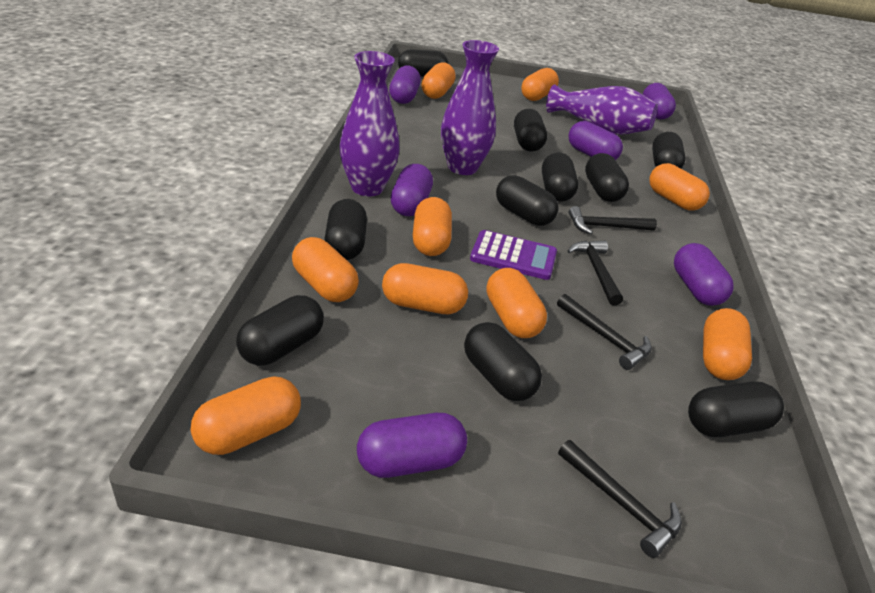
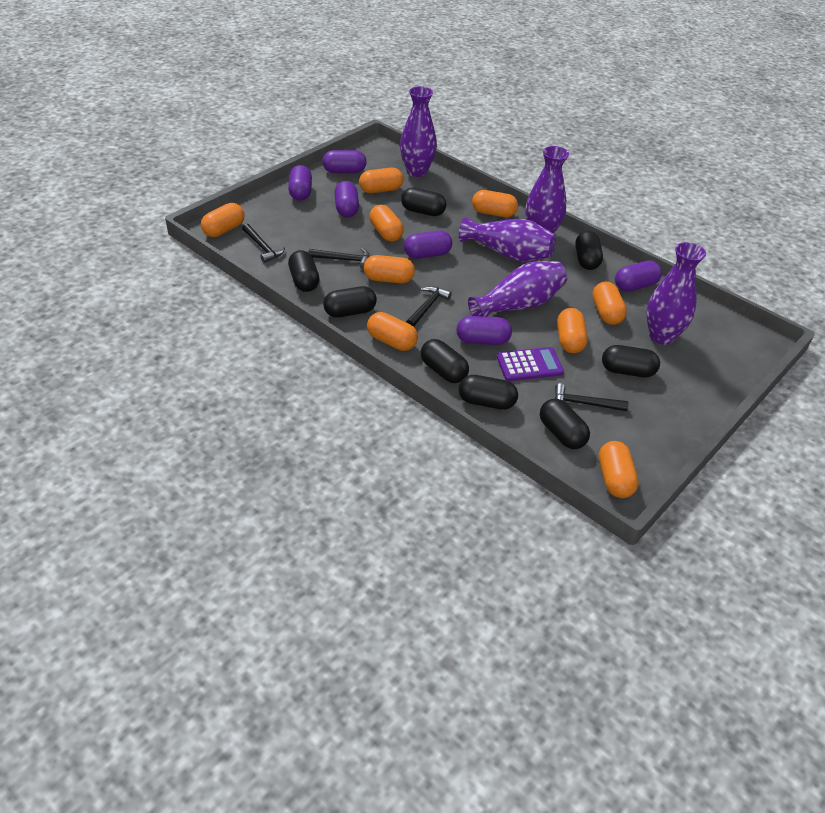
black capsule: [236,295,324,366] [324,199,367,260] [398,49,448,77] [464,322,542,401] [496,175,559,226] [514,109,547,151] [542,153,578,201] [585,153,629,202] [652,132,686,169] [688,382,784,437] = 10 -> [288,250,320,292] [323,286,377,318] [401,188,447,216] [421,339,469,383] [459,375,518,410] [540,399,590,449] [575,231,603,270] [602,345,660,377] = 8
purple vase: [339,51,400,196] [441,40,499,175] [546,84,658,135] = 3 -> [400,86,437,177] [459,217,556,262] [468,261,567,317] [525,146,569,234] [646,242,706,345] = 5

